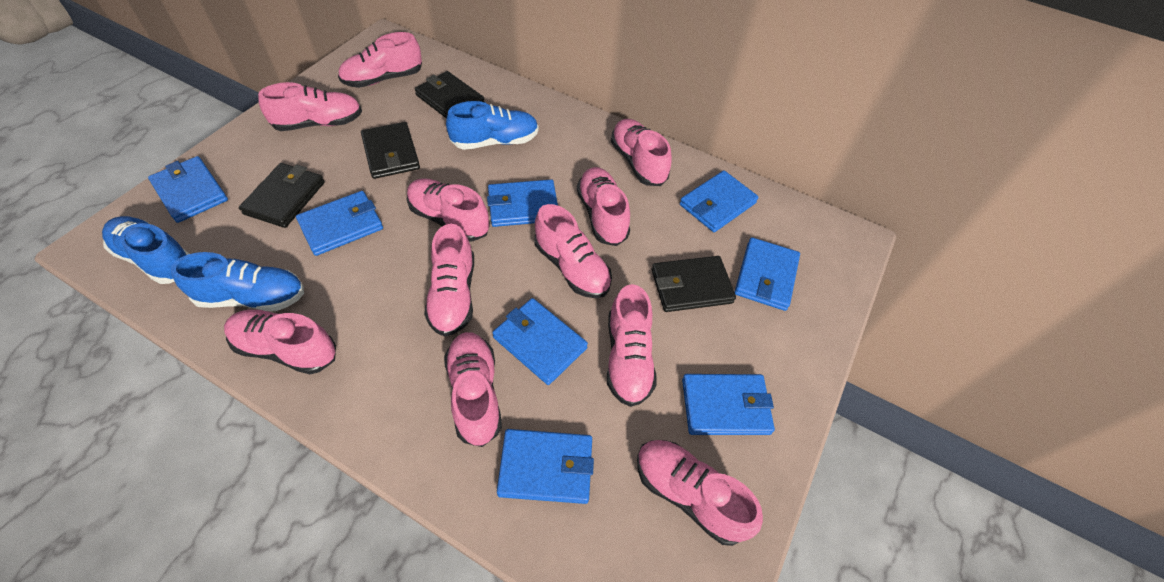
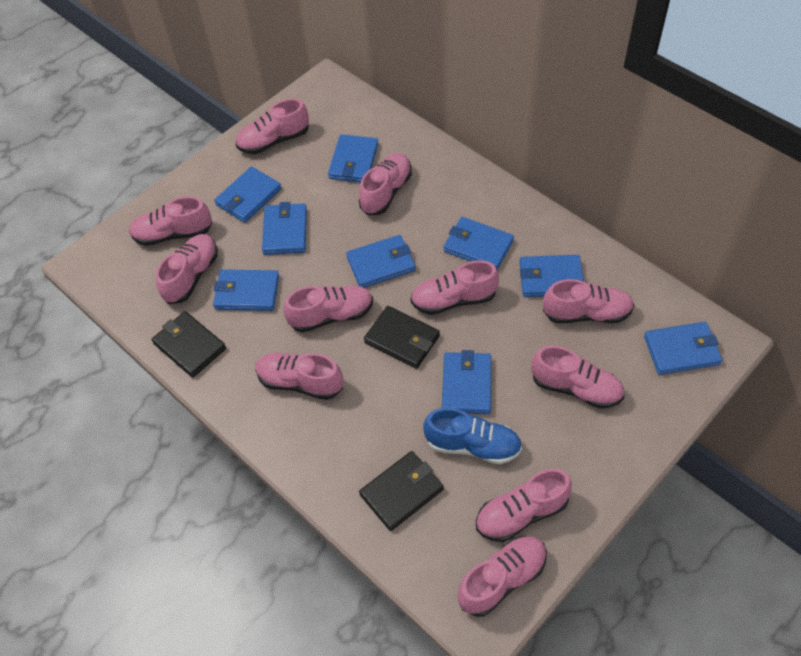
black wallet: [239,163,325,228] [361,122,420,179] [415,71,484,119] [652,256,736,312] = 4 -> [151,311,226,378] [359,451,444,531] [364,306,440,369] = 3
blue shoe: [102,216,189,284] [171,252,304,311] [446,101,539,150] = 3 -> [423,408,522,464] = 1
blue wallet: [148,156,228,223] [296,191,383,256] [487,180,558,227] [492,298,588,385] [497,429,594,504] [680,170,759,232] [682,374,775,435] [735,237,800,311] = 8 -> [213,269,279,311] [214,166,282,223] [262,202,307,255] [328,134,378,182] [346,235,416,288] [442,350,491,414] [443,217,514,270] [520,255,584,297] [644,322,722,375] = 9

